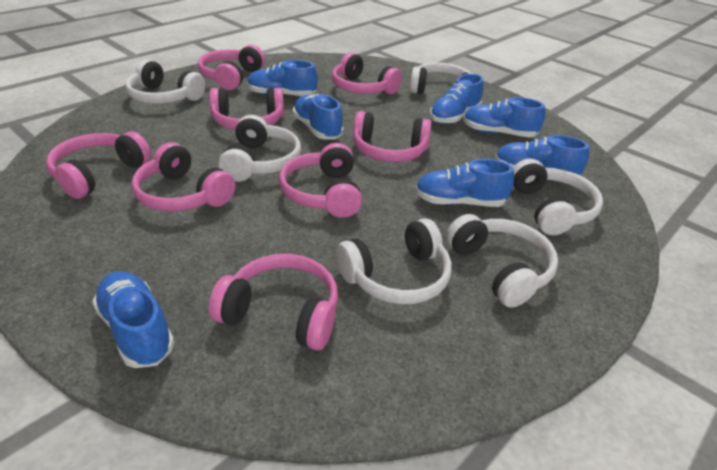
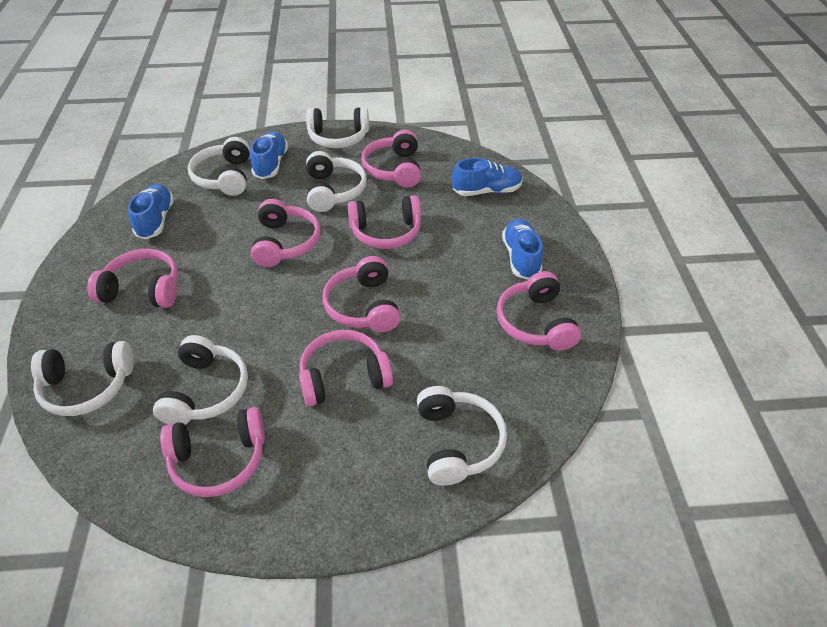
blue shoe: [92,271,174,368] [247,60,318,96] [292,94,343,139] [415,159,514,207] [429,74,483,124] [463,97,545,137] [495,135,589,175] = 7 -> [128,184,174,239] [250,131,288,179] [452,158,523,196] [502,219,543,279] = 4

